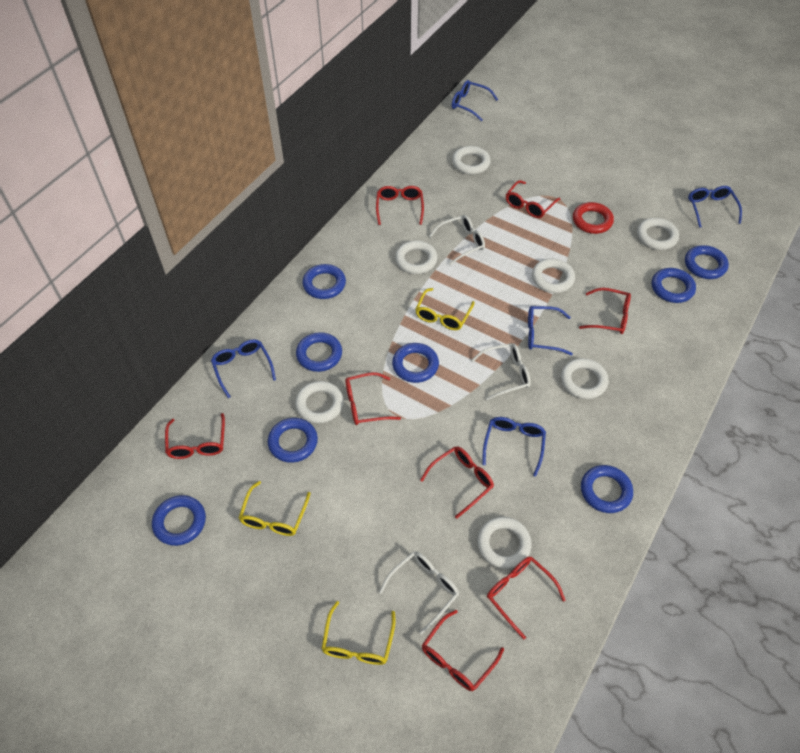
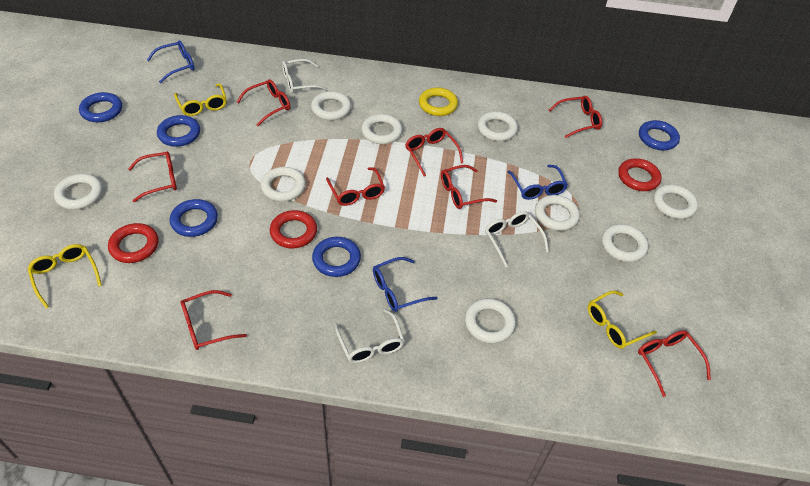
blue glasses: [211,340,276,398] [452,80,498,121] [482,417,546,477] [528,306,573,355] [688,186,742,228] = 5 -> [147,40,195,83] [373,257,437,312] [508,165,568,200] = 3
blue ring: [152,495,206,546] [268,418,318,463] [296,332,342,372] [302,264,346,299] [392,343,439,383] [581,465,633,513] [652,268,696,303] [685,245,729,279] = 8 -> [79,92,122,122] [157,115,200,147] [170,199,218,237] [312,237,361,277] [639,120,680,150] = 5
red ring: [573,202,614,234] = 1 -> [108,223,159,263] [270,210,317,249] [618,158,662,191] = 3
white ring: [295,381,344,424] [395,241,438,274] [452,146,491,174] [477,517,532,569] [532,258,575,293] [561,358,608,399] [637,218,679,250] = 7 -> [54,174,103,210] [261,167,306,202] [311,91,351,120] [361,114,403,144] [465,298,516,344] [477,111,518,141] [535,195,580,231] [602,224,649,262] [653,184,698,219] = 9
yellow ring: none = 0 -> [419,87,458,116] = 1

